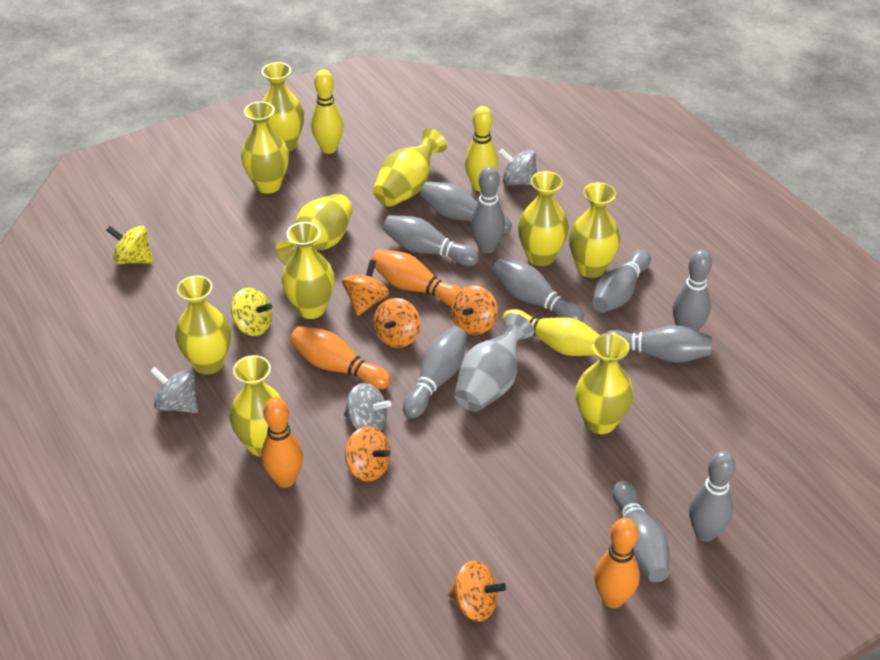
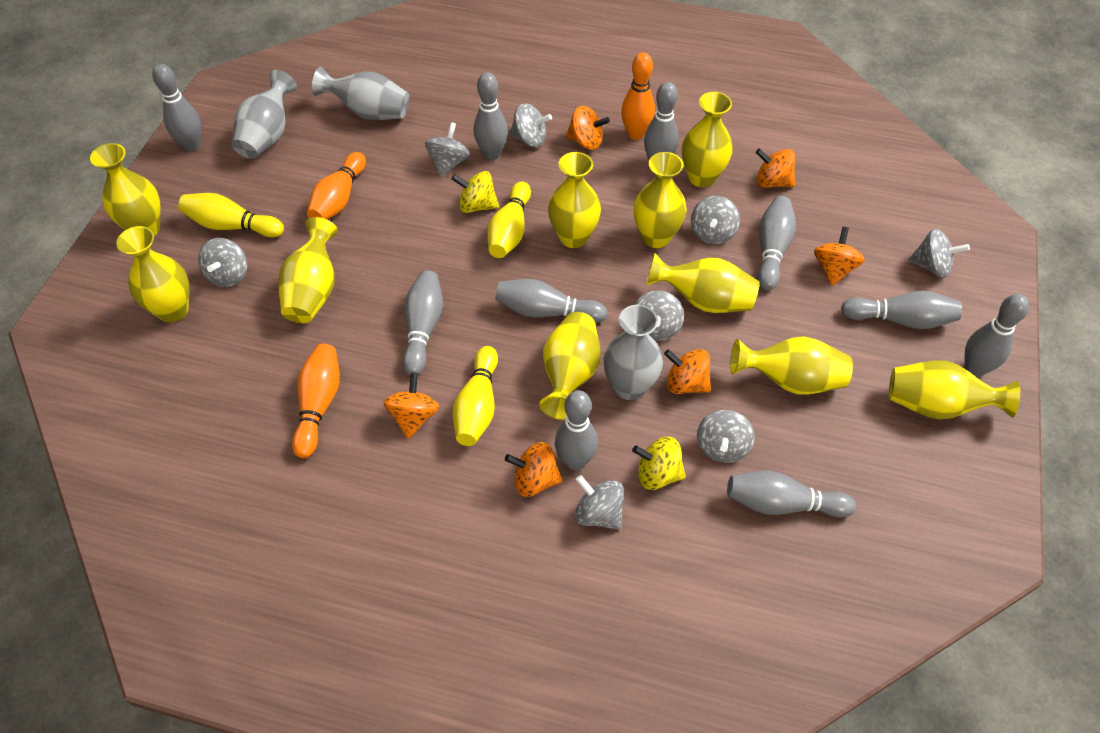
grey spinning top: [150,367,198,413] [344,383,391,431] [499,149,537,185] = 3 -> [198,238,247,287] [425,122,470,177] [509,103,552,147] [575,475,624,530] [634,290,684,341] [691,196,740,244] [697,410,755,463] [908,229,970,278] = 8
grey vase: [454,313,534,412] = 1 -> [231,70,297,159] [312,67,409,120] [603,305,663,400] = 3
orange bowling pin: [261,397,303,488] [290,326,391,389] [371,249,461,306] [594,518,640,608] = 4 -> [292,344,340,458] [307,152,366,219] [621,52,655,140] = 3
orange spinning top: [342,260,389,316] [345,426,391,482] [373,298,421,348] [448,560,506,622] [451,285,498,335] = 5 -> [383,373,439,439] [505,442,563,497] [566,106,610,150] [664,349,711,394] [756,148,795,188] [814,227,865,286] = 6

